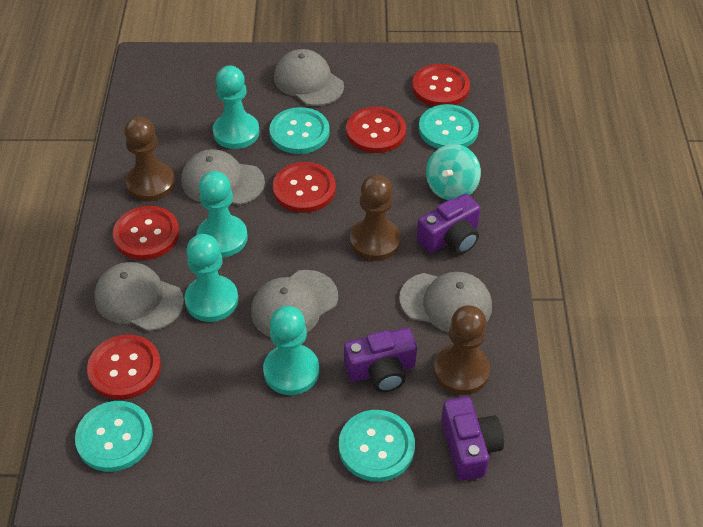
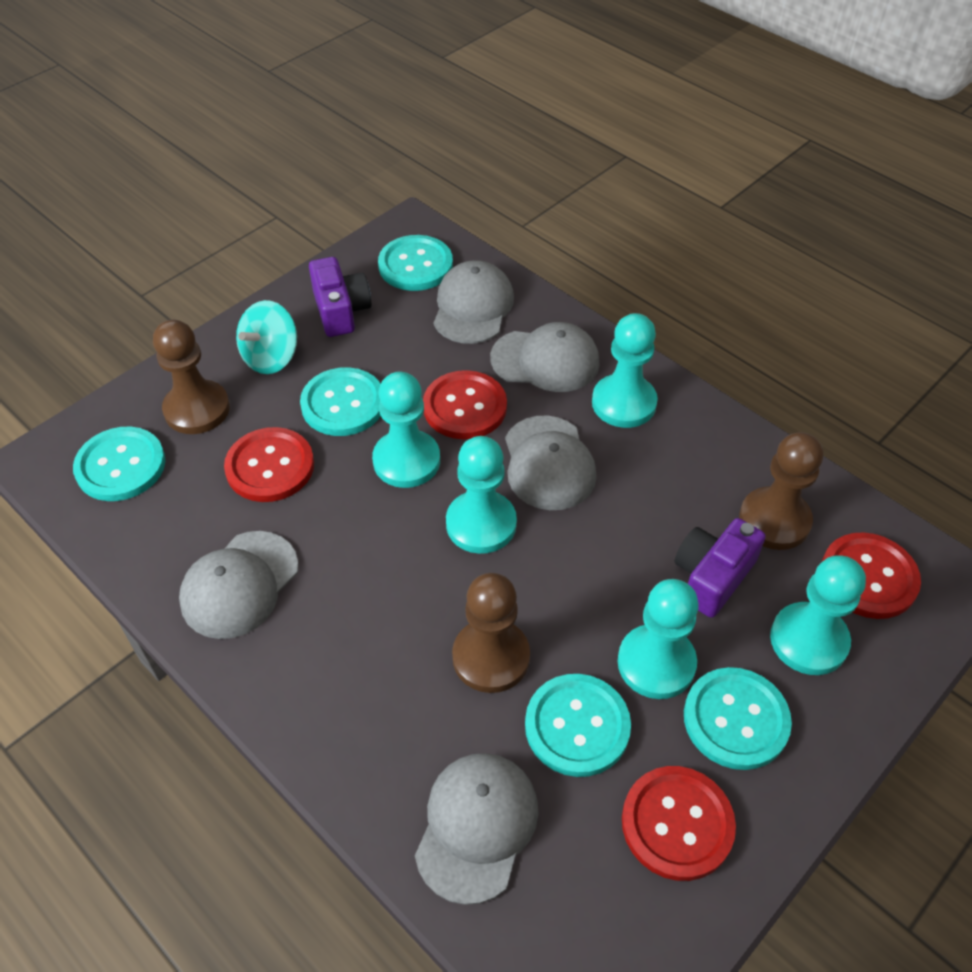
purple camera: [344,328,417,392] [417,194,480,254] [441,397,504,481] = 3 -> [309,257,371,337] [675,518,766,618] = 2
red button: [87,335,161,400] [113,206,179,260] [273,162,336,213] [346,107,406,153] [412,64,470,106] = 5 -> [224,427,314,502] [423,370,507,439] [622,766,736,881] [822,532,921,619] = 4
turquoise button: [75,401,153,472] [269,107,330,154] [339,410,415,482] [419,104,479,149] = 4 -> [73,427,165,501] [300,367,380,436] [378,235,453,291] [525,674,631,777] [684,667,792,770] = 5
turquoise pawn: [184,234,238,322] [196,171,248,257] [213,66,260,149] [263,306,319,395] = 4 -> [372,372,440,488] [446,436,517,554] [592,313,658,428] [617,579,699,699] [770,555,866,675] = 5

